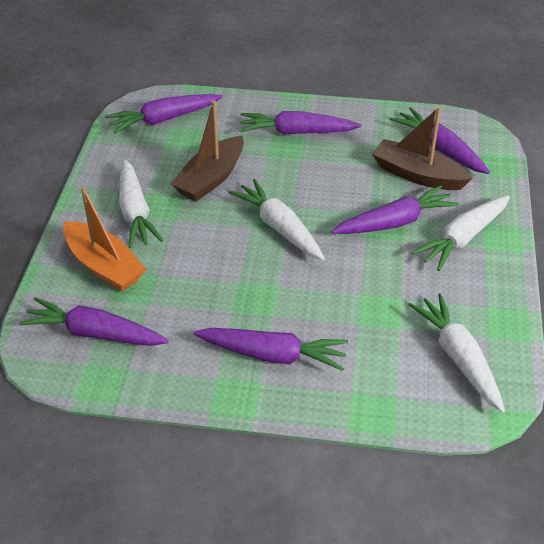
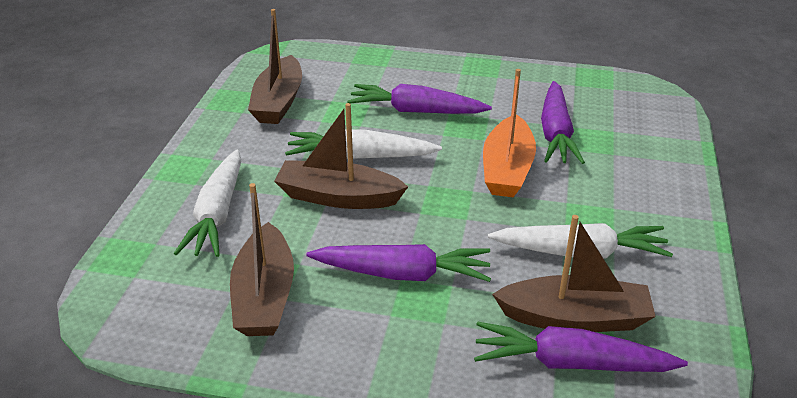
brown boat: [171,101,244,202] [372,106,473,190] = 2 -> [230,183,294,336] [248,9,302,124] [274,103,408,209] [492,215,656,332] = 4
purple carrot: [19,297,169,346] [105,94,222,134] [193,328,348,371] [239,111,361,135] [332,185,459,234] [390,107,490,174] = 6 -> [306,244,491,282] [347,84,492,114] [474,322,688,372] [541,81,585,164] = 4
white carrot: [119,159,163,248] [229,179,325,260] [408,293,505,413] [411,195,510,271] = 4 -> [174,149,241,257] [285,129,442,159] [488,223,673,259] = 3

